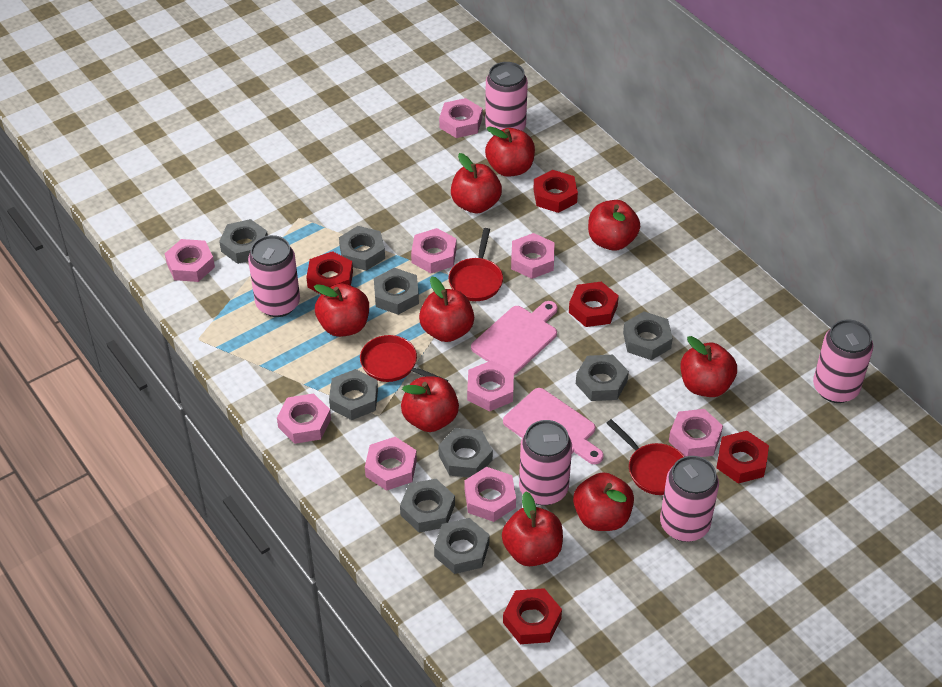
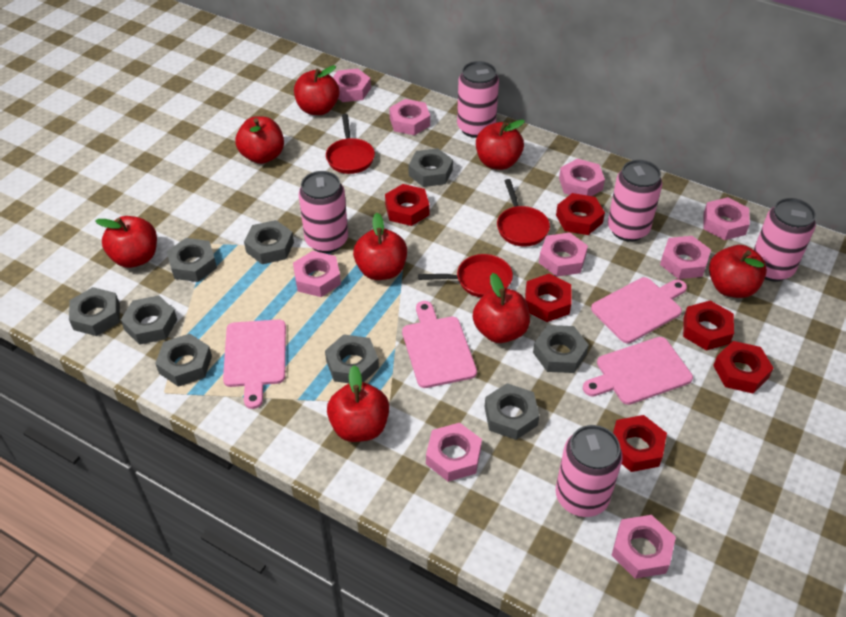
pink cutting board: [471,301,557,375] [503,388,604,464] = 2 -> [223,319,286,409] [402,301,477,388] [583,337,693,405] [591,277,687,343] = 4
red apple: [314,284,369,337] [401,377,459,432] [419,276,474,342] [451,153,502,213] [485,126,535,177] [502,491,563,566] [573,472,634,531] [588,200,640,251] [681,336,737,397] = 9 -> [95,216,157,268] [236,116,284,164] [294,65,339,115] [327,365,389,442] [353,213,407,280] [473,273,530,343] [476,120,525,170] [709,245,767,298] = 8
red nut: [306,251,353,295] [503,588,562,644] [533,170,578,213] [569,281,619,327] [716,431,769,484] = 5 -> [385,184,429,226] [525,274,571,322] [556,193,605,235] [613,415,667,472] [683,301,734,351] [713,341,774,393] = 6

